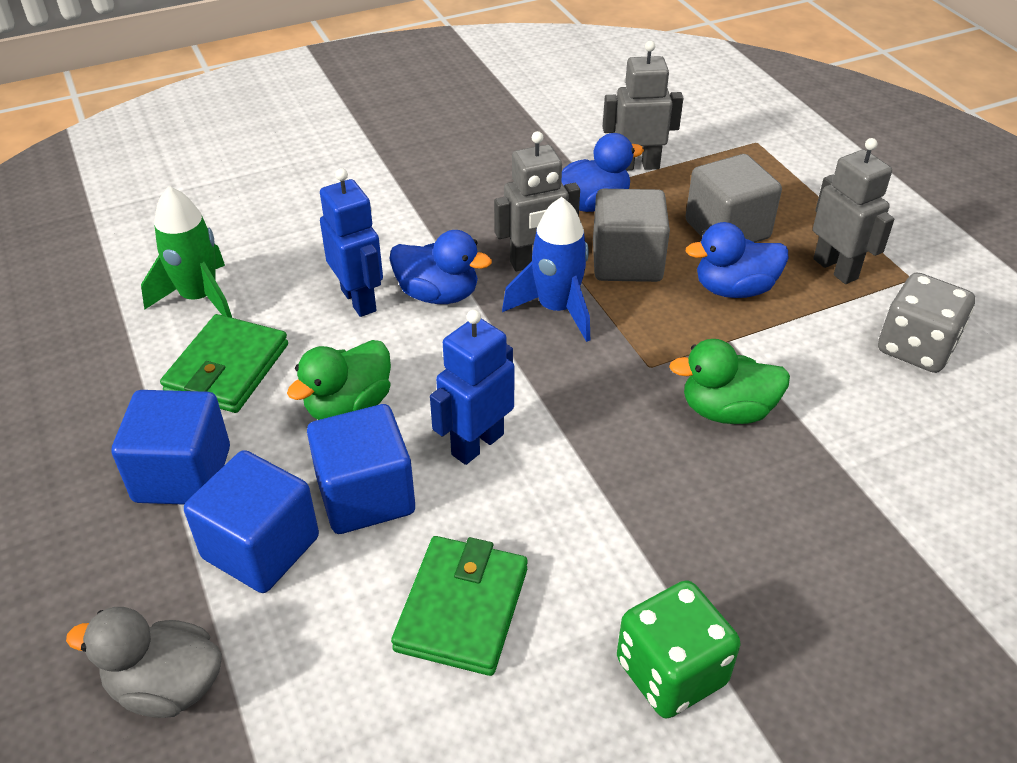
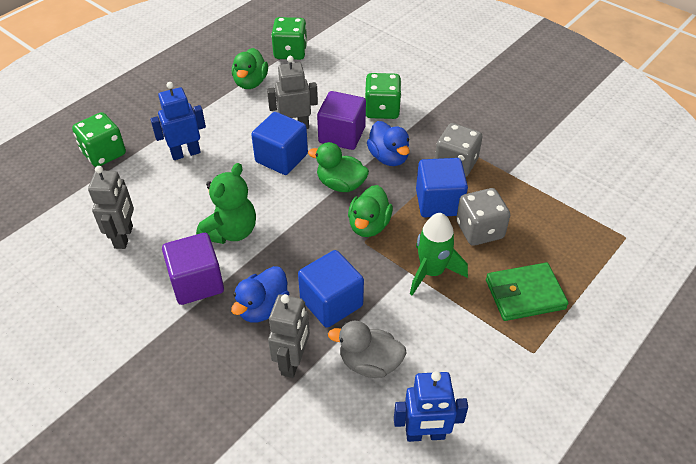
blue duck: [389,230,492,304] [561,133,644,212] [686,222,789,298] = 3 -> [231,266,289,323] [367,121,410,166] = 2
blue rocket: [502,197,590,342] = 1 -> none = 0
green dice: [617,580,740,718] = 1 -> [72,112,126,167] [271,17,307,60] [365,73,401,119] = 3
green duck: [287,340,391,420] [669,339,790,424] = 2 -> [232,48,268,89] [308,142,369,192] [348,185,393,237] = 3
green teddy bear: none = 0 -> [196,163,256,244] = 1
green wallet: [160,314,288,413] [391,536,528,676] = 2 -> [486,262,569,321] = 1
grey cube: [593,189,670,282] [685,154,782,243] = 2 -> none = 0
grey dice: [878,272,975,373] = 1 -> [435,123,483,177] [456,188,510,246] = 2
purple cube: none = 0 -> [162,233,224,305] [317,91,366,150] = 2

